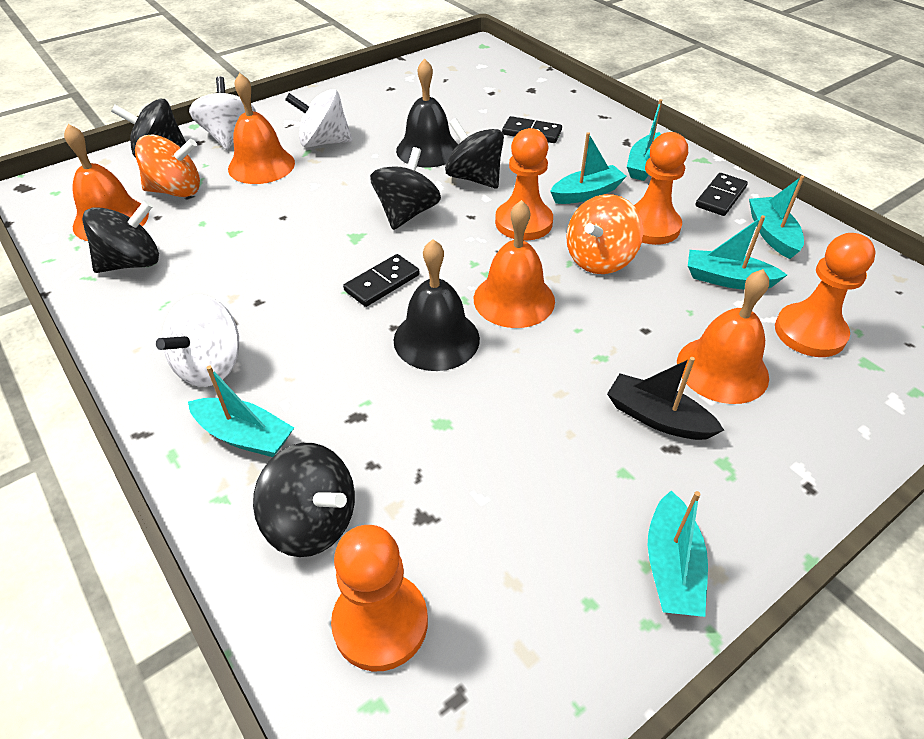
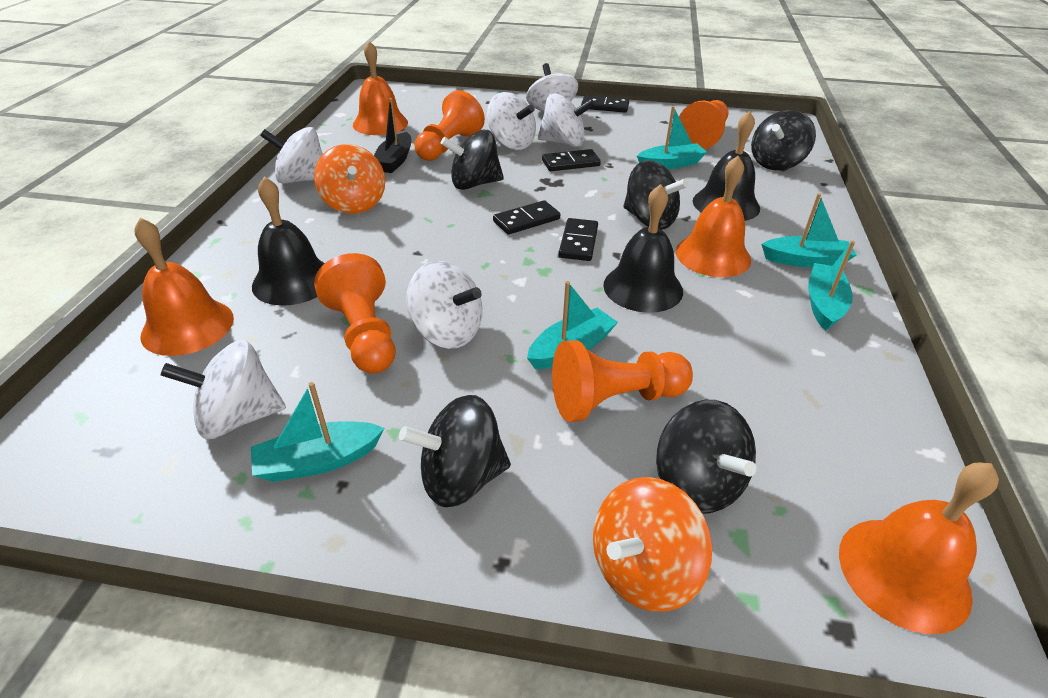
black bell: [393,239,480,371] [396,58,458,167] = 2 -> [252,176,325,306] [603,184,683,313] [693,111,760,221] = 3
black domino: [343,254,420,307] [502,116,562,143] [695,173,748,216] = 3 -> [493,200,560,234] [542,149,601,171] [559,218,598,261] [581,95,629,113] = 4
turquoise boat: [188,366,294,457] [550,132,627,204] [627,99,662,181] [648,491,708,617] [688,215,787,289] [749,175,805,259] = 6 -> [251,382,384,482] [527,281,618,369] [637,106,707,169] [762,193,856,267] [808,241,855,331] = 5
white spinning top: [156,294,240,387] [189,77,256,150] [285,89,353,148] = 3 -> [160,340,286,439] [260,127,323,184] [406,261,482,349] [487,92,536,150] [526,63,578,112] [538,93,595,147] = 6

